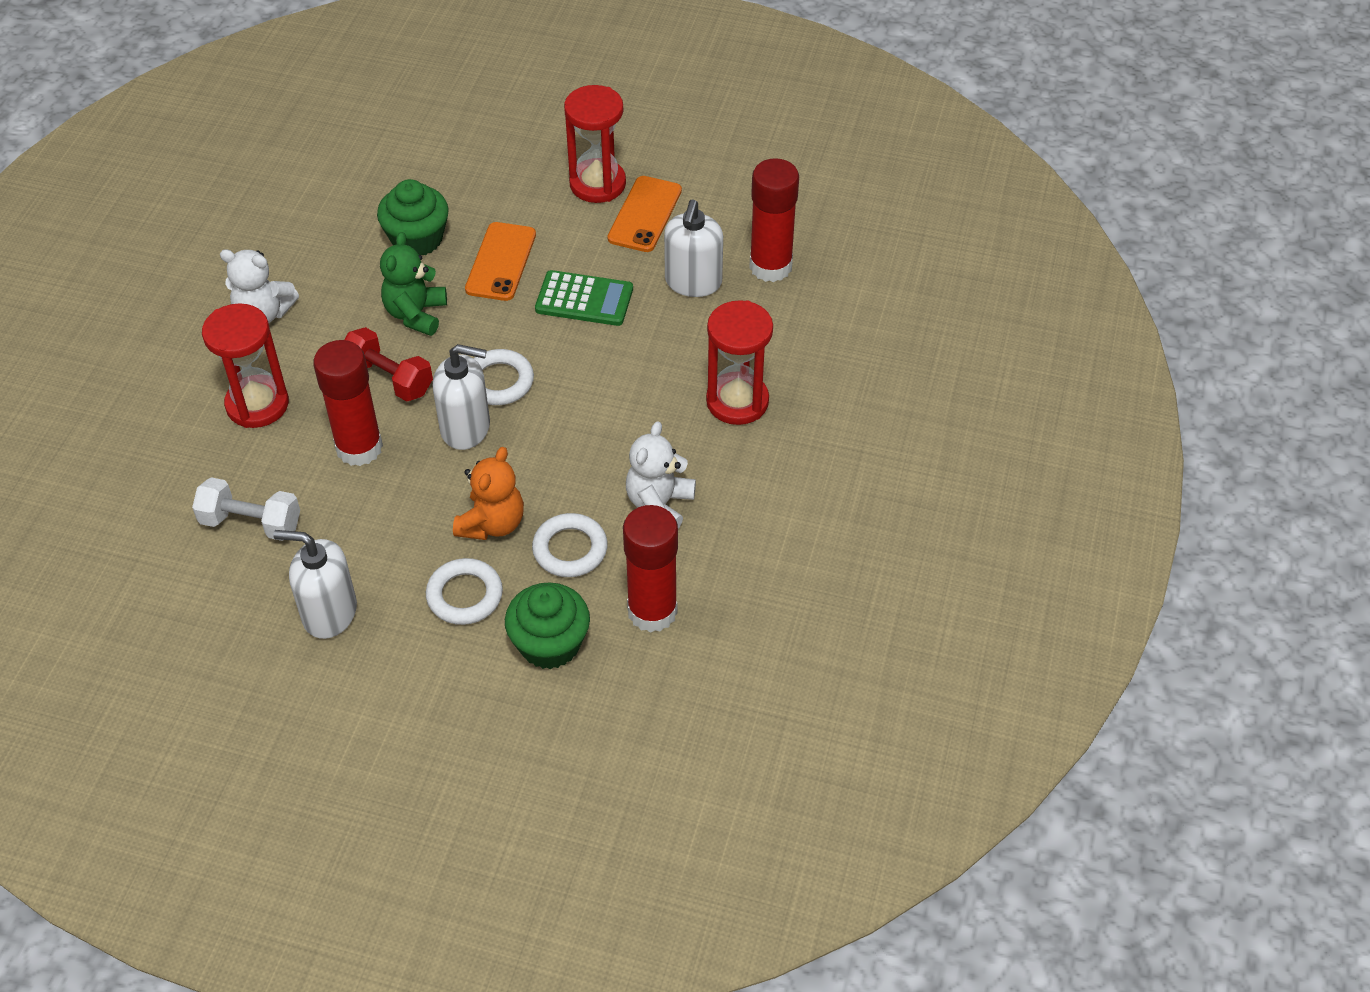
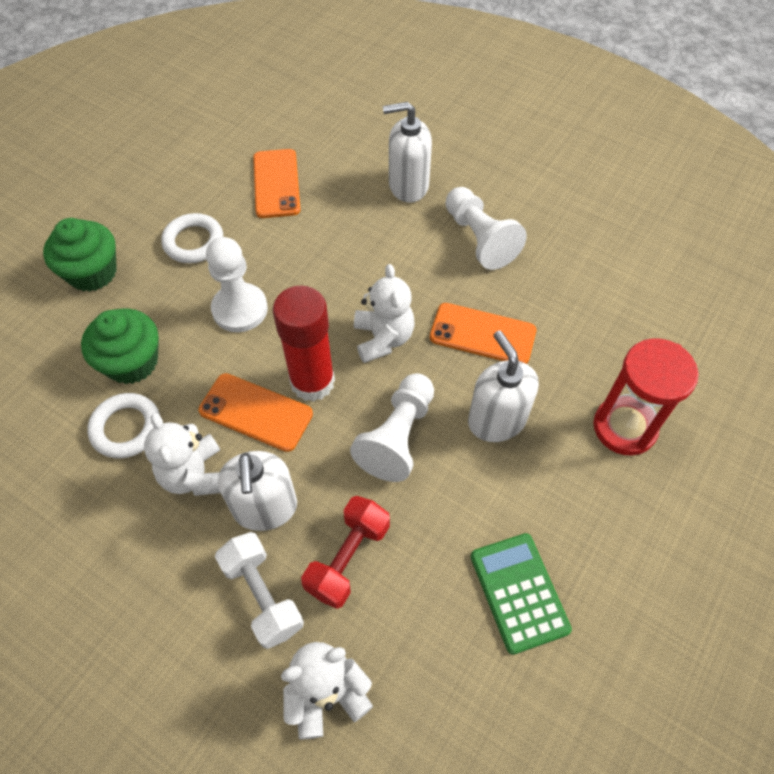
green teddy bear: [380,232,447,336] = 1 -> none = 0
orange phone: [465,222,536,301] [607,176,682,252] = 2 -> [198,373,313,452] [253,149,301,218] [430,303,536,364] = 3
orange teddy bear: [453,447,524,540] = 1 -> none = 0
red glue stick: [313,340,383,466] [623,505,678,633] [749,158,799,282] = 3 -> [273,285,335,402] = 1
red hourglass: [202,303,289,428] [564,85,626,203] [706,300,773,425] = 3 -> [593,338,699,455] = 1
white pawn: none = 0 -> [206,237,268,332] [350,373,434,482] [446,187,527,270] = 3
white ring: [426,558,503,625] [473,349,534,405] [532,513,608,577] = 3 -> [87,393,160,459] [161,213,223,263] = 2
white teddy bear: [220,249,299,323] [626,421,696,529] = 2 -> [144,412,220,496] [281,642,373,740] [354,264,414,363] = 3

